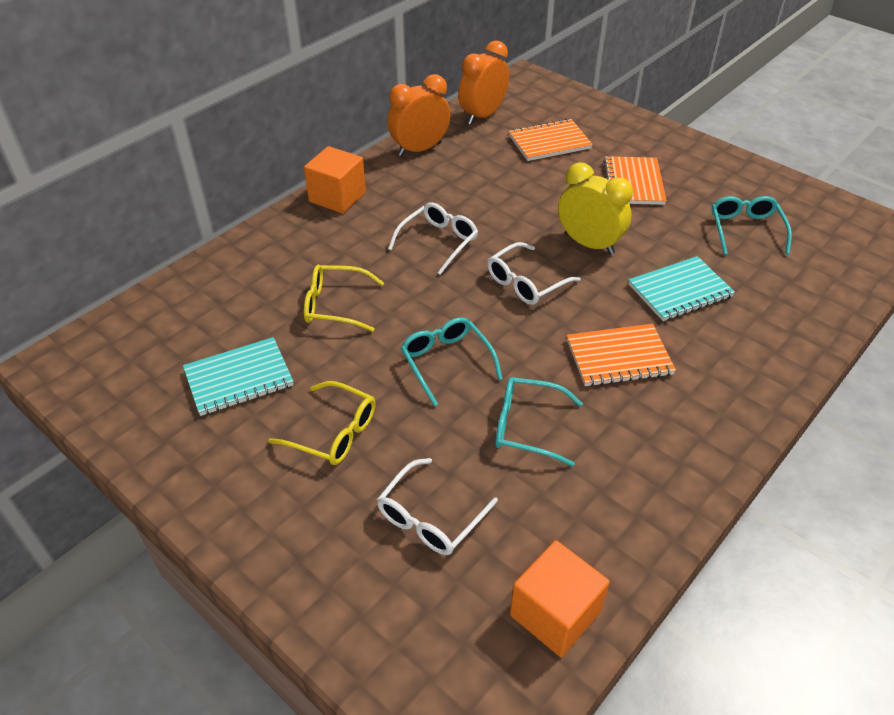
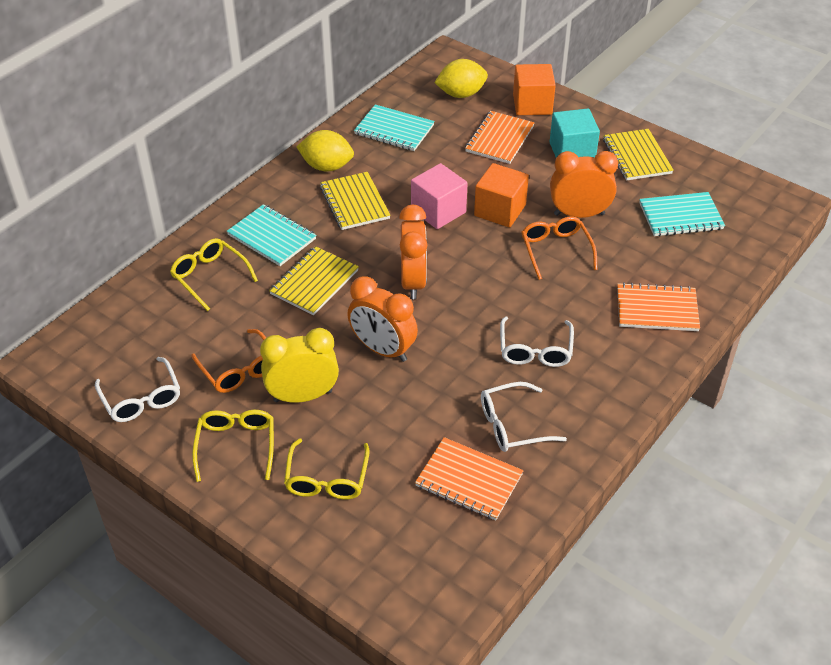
orange clock: [387,74,451,156] [459,40,509,125] = 2 -> [348,276,418,362] [399,204,427,299] [550,151,618,218] = 3
orange glasses: none = 0 -> [191,329,266,393] [521,216,597,280] = 2
pink cube: none = 0 -> [411,163,468,229] = 1
turquoise cube: none = 0 -> [550,108,600,158] = 1
turquoise glasses: [401,317,503,406] [495,377,583,467] [712,196,792,255] = 3 -> none = 0
turquoise notebook: [183,337,294,416] [628,256,735,321] = 2 -> [227,204,316,266] [354,104,435,151] [639,192,725,236] = 3
yellow glasses: [268,381,376,465] [304,265,384,332] = 2 -> [170,238,258,311] [192,410,274,482] [284,438,370,499] = 3
yellow lemon: none = 0 -> [297,130,354,172] [434,59,488,98] = 2
yellow notebook: none = 0 -> [269,246,359,315] [320,172,390,230] [603,129,674,181] = 3

